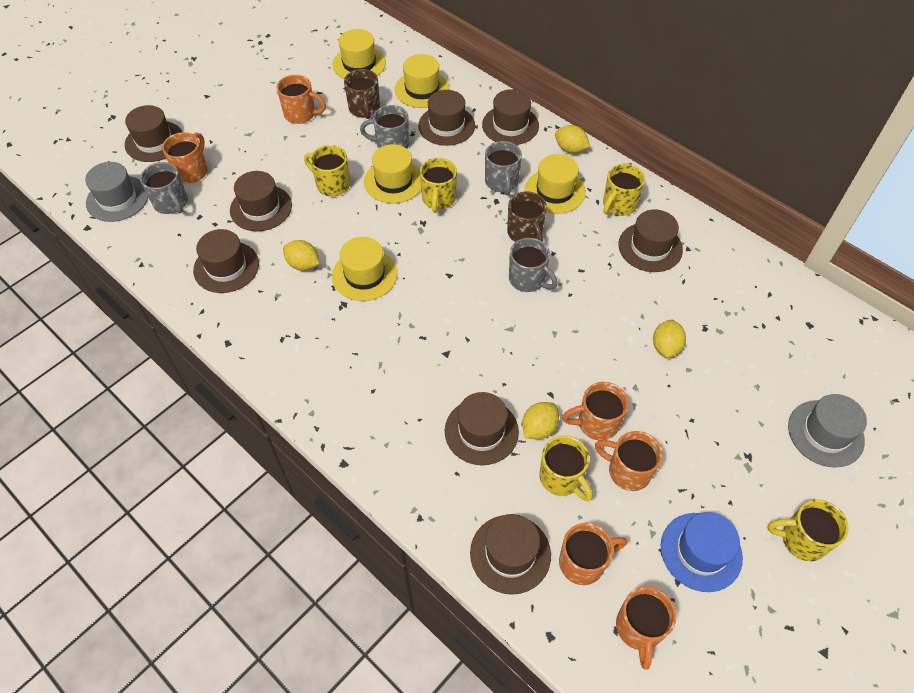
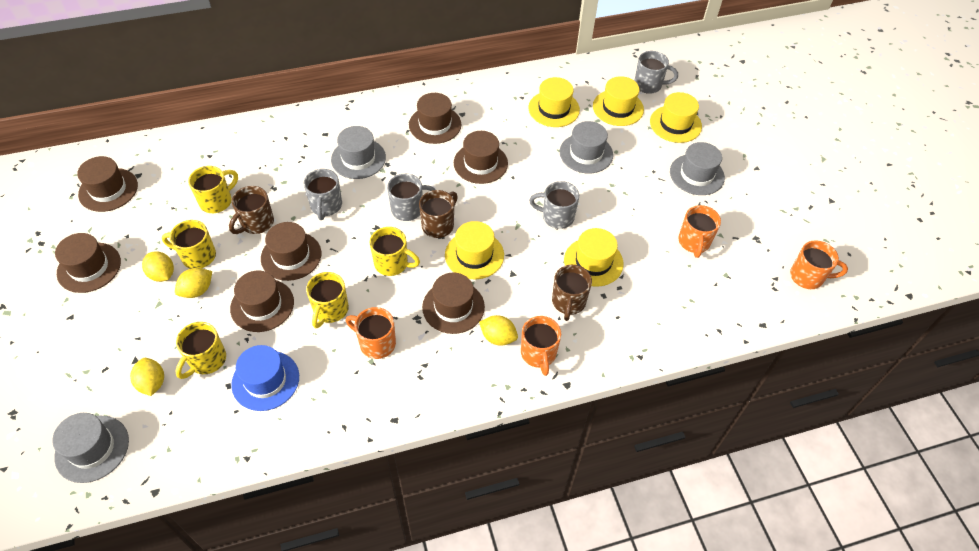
brown hat: [125,105,182,162] [193,229,259,293] [230,171,292,231] [418,90,475,146] [445,392,519,465] [470,514,551,595] [482,89,539,145] [619,209,683,272] = 8 -> [55,233,121,293] [77,156,138,212] [230,270,294,332] [261,222,321,281] [409,93,461,144] [422,272,485,334] [454,131,508,184] = 7
brown mug: [344,69,380,119] [507,191,547,242] = 2 -> [229,186,274,234] [419,190,458,238] [552,265,592,321] = 3
grey hat: [85,162,148,222] [788,394,867,467] = 2 -> [52,413,129,483] [331,126,386,179] [560,121,613,173] [670,142,725,195] = 4
orange mug: [162,132,208,183] [277,75,326,124] [559,523,627,585] [562,382,629,440] [595,431,663,491] [616,586,676,670] = 6 -> [346,307,396,359] [521,316,561,376] [678,205,721,258] [790,240,848,289] = 4

